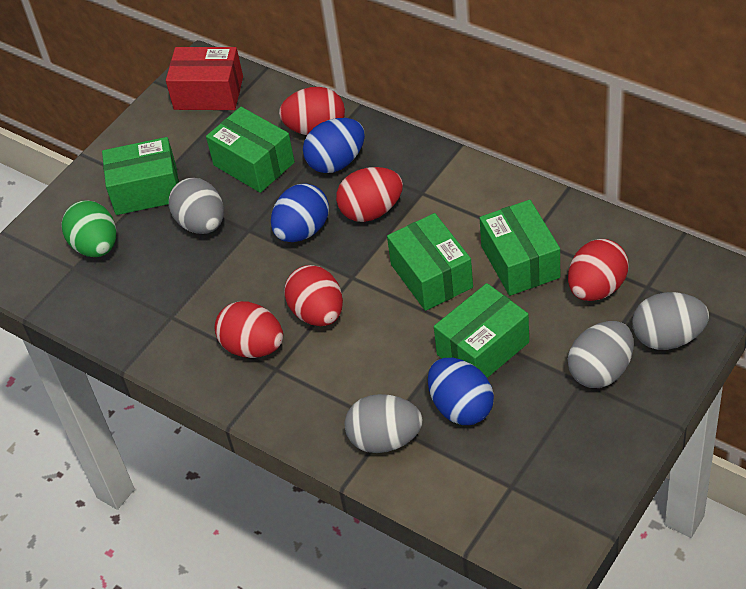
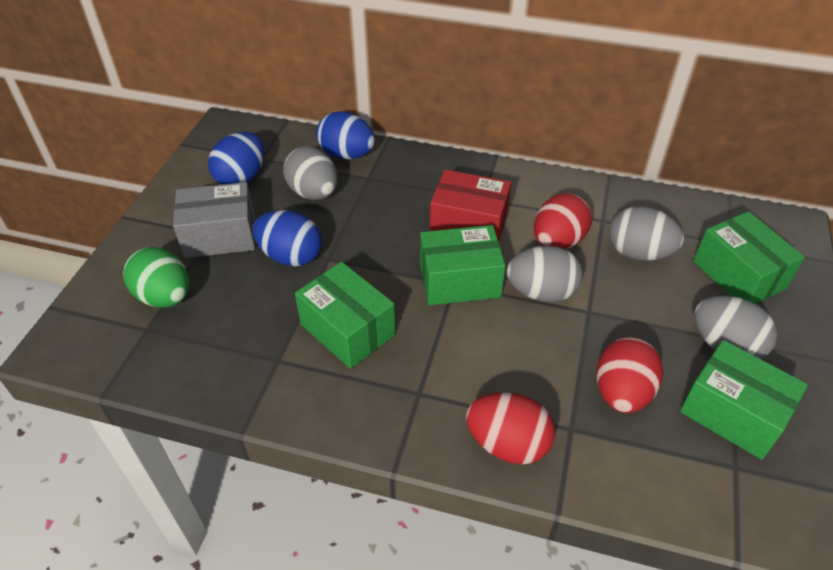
green box: [102,137,179,215] [206,107,295,193] [387,213,473,311] [434,283,529,378] [480,200,560,296] = 5 -> [295,262,395,369] [420,225,506,305] [680,340,808,460] [693,211,805,304] = 4
grey box: none = 0 -> [173,182,255,258] = 1
red egg: [215,301,283,358] [279,87,345,135] [284,265,343,326] [336,167,403,222] [568,239,629,301] = 5 -> [466,393,555,464] [534,193,592,249] [596,337,663,413] = 3

